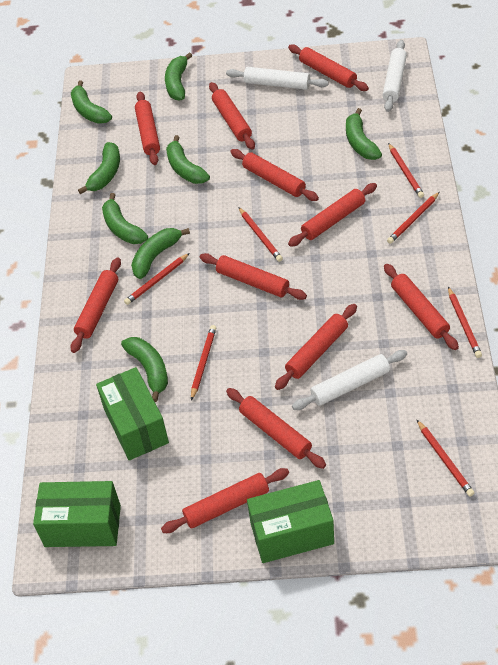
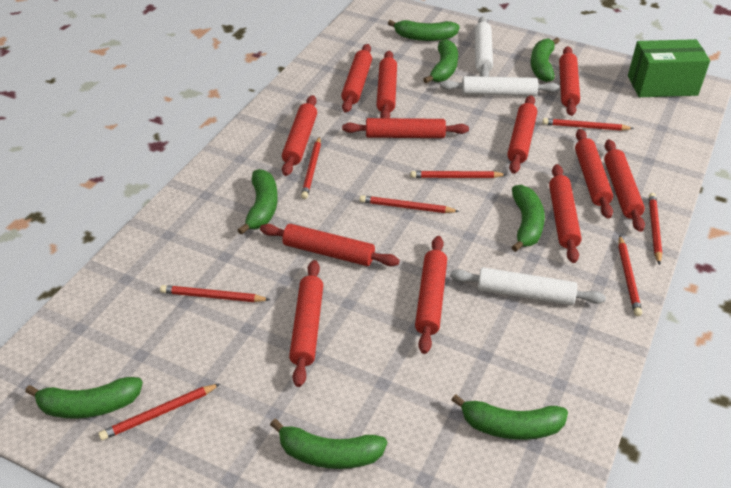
green box: [33,481,121,547] [96,367,169,460] [247,480,334,563] = 3 -> [628,39,710,97] = 1
red pencil: [124,253,190,305] [191,325,216,401] [238,207,283,262] [387,192,439,244] [388,143,424,198] [417,420,474,497] [448,287,482,358] = 7 -> [99,384,220,440] [160,285,270,302] [301,136,321,199] [360,195,460,213] [410,171,507,178] [542,118,634,131] [618,235,642,316] [649,193,662,265] = 8
red rolling pin: [70,258,121,353] [135,92,160,165] [161,468,289,533] [200,253,307,300] [209,82,255,149] [226,388,326,469] [230,149,319,201] [275,304,357,390] [288,44,369,91] [288,183,377,247] [384,264,459,350] = 11 -> [260,224,400,266] [282,95,317,176] [289,260,323,387] [341,44,372,113] [342,118,469,138] [376,51,397,118] [415,236,447,354] [507,95,537,174] [549,164,582,263] [559,46,580,116] [575,129,613,219] [604,139,645,232] = 12

